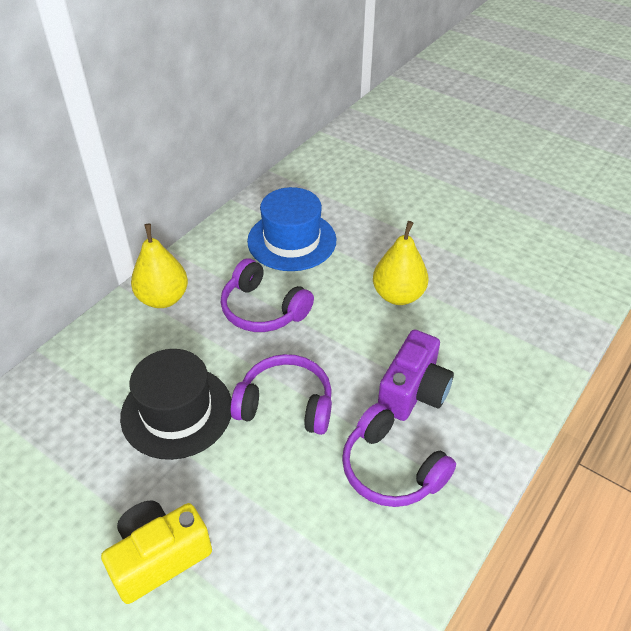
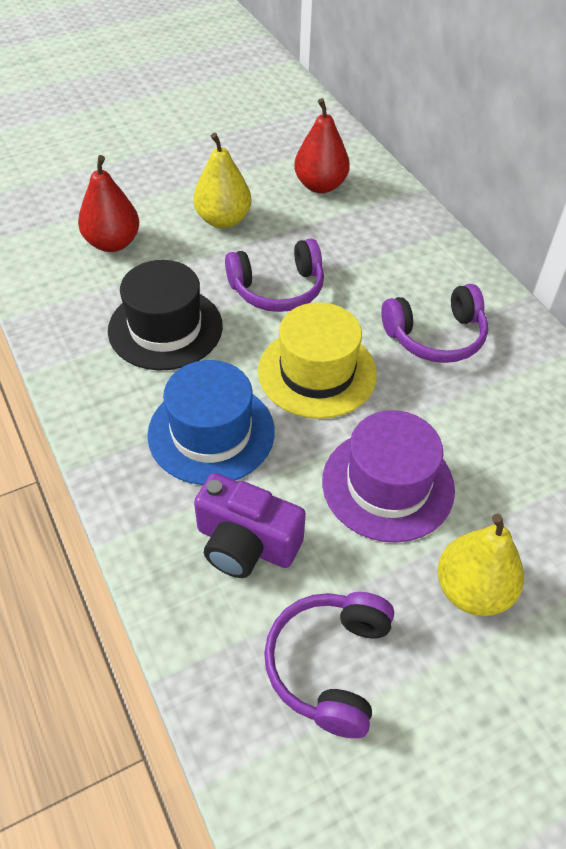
purple hat: none = 0 -> [322,410,455,543] = 1
red pear: none = 0 -> [78,155,139,252] [294,98,350,193] = 2
yellow camera: [101,500,212,604] = 1 -> none = 0
yellow hat: none = 0 -> [258,302,377,419] = 1

